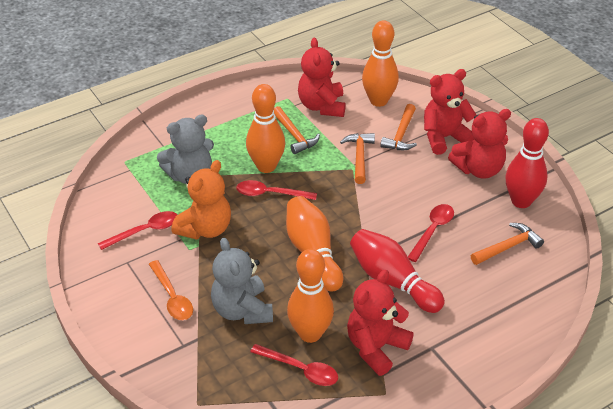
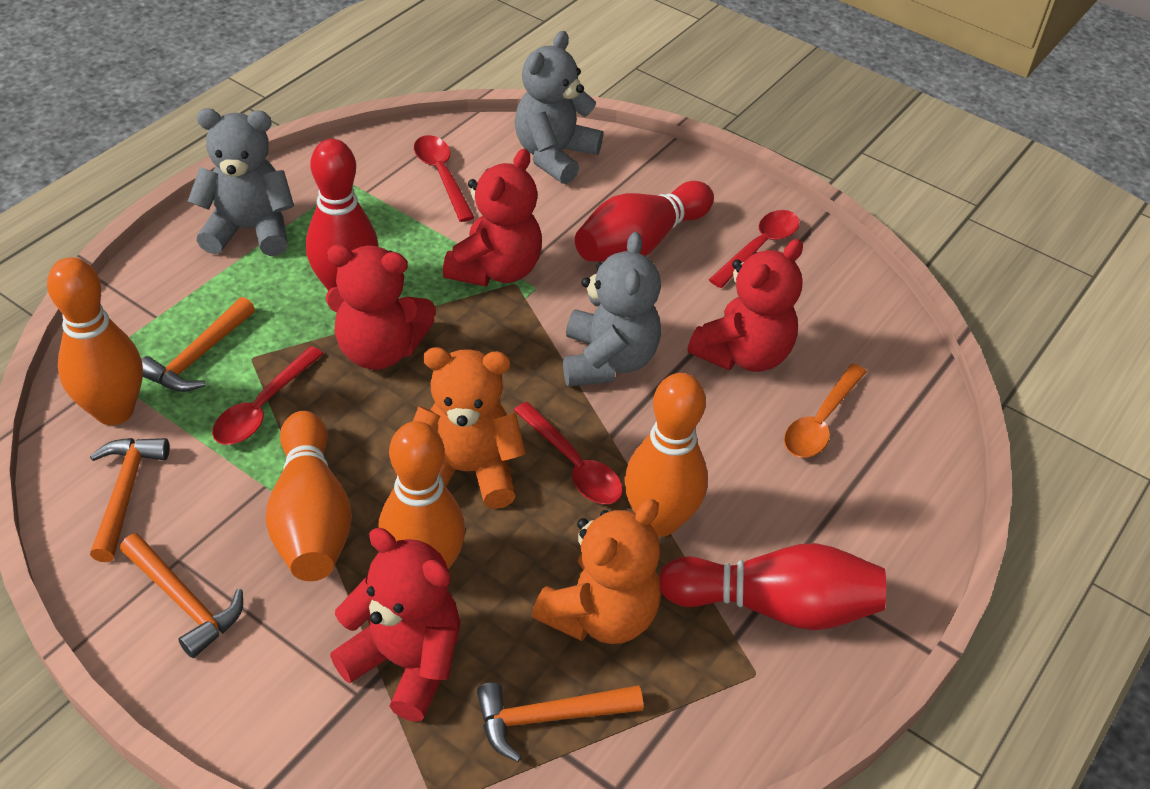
grey teddy bear: [157,115,214,184] [211,238,273,324] = 2 -> [188,108,294,256] [515,31,603,184] [563,232,661,386] = 3
orange teddy bear: [171,160,231,240] = 1 -> [413,347,526,509] [532,499,661,644] = 2
red bowling pin: [350,229,445,313] [506,118,549,208] = 2 -> [306,139,379,291] [575,181,714,262] [659,543,886,630] = 3

